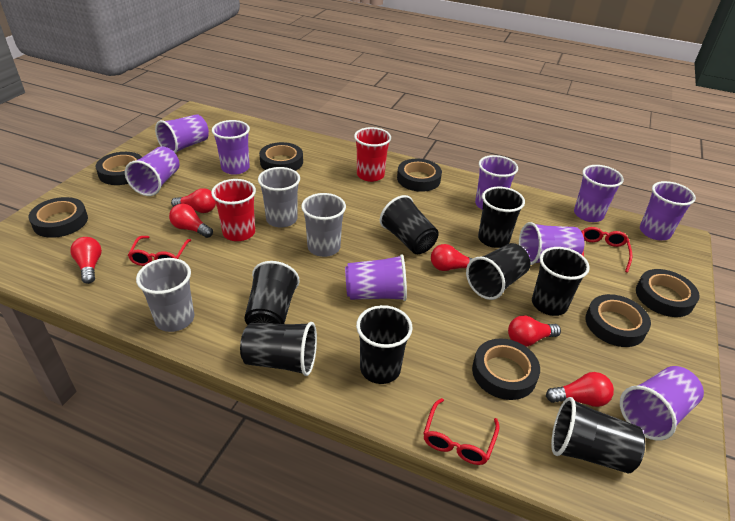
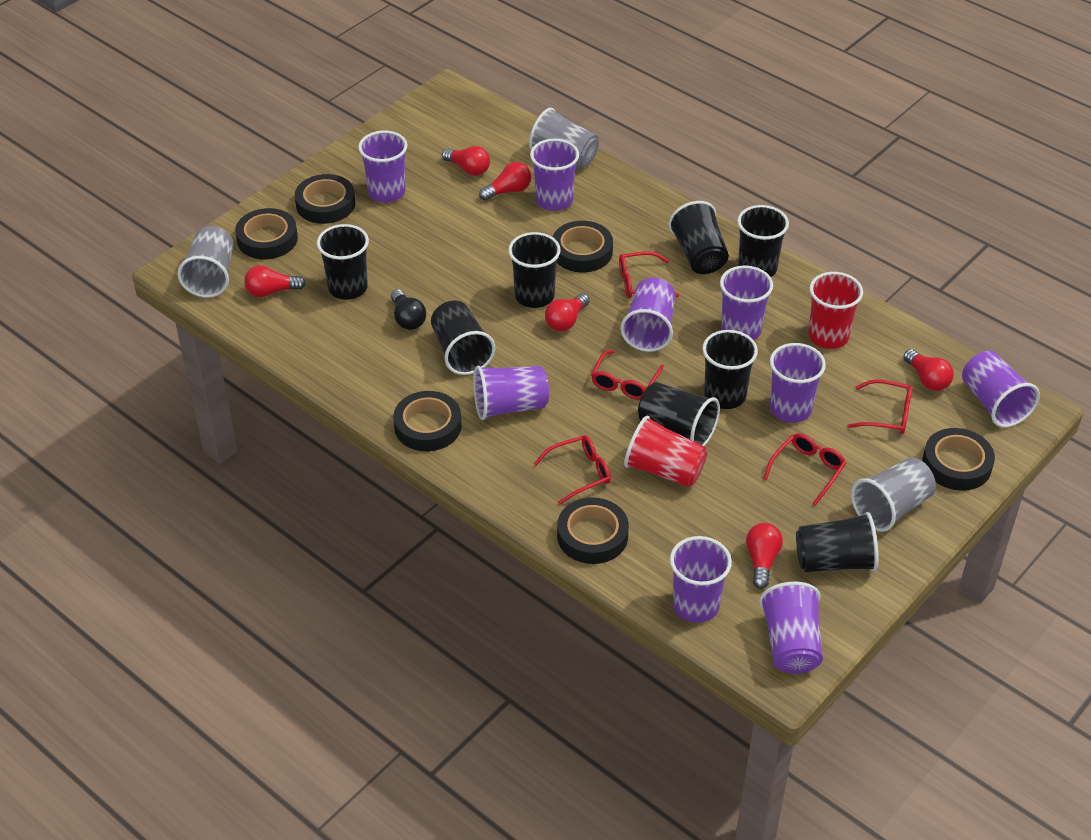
black light bulb: none = 0 -> [391,289,426,330] = 1
black tape: [29,197,88,238] [96,152,142,185] [259,142,303,171] [397,159,442,192] [472,338,540,400] [585,294,651,347] [636,269,699,317] = 7 -> [235,208,298,259] [295,174,355,224] [393,391,462,451] [553,221,613,272] [557,497,629,564] [922,428,995,491] = 6
red glasses: [128,236,191,266] [423,398,500,465] [581,227,632,272] = 3 -> [534,435,611,505] [591,350,664,400] [619,251,679,298] [763,433,846,506] [847,379,913,434] = 5

